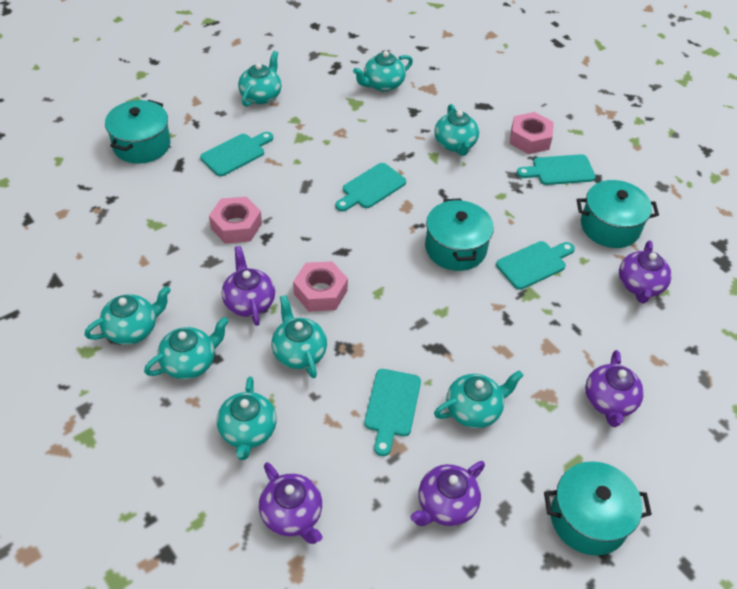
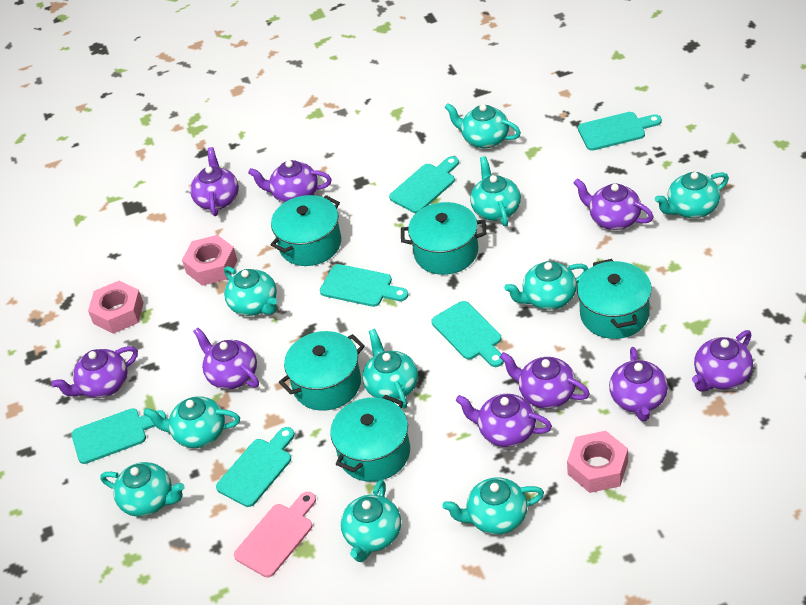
pink cutting board: none = 0 -> [234,492,316,578] = 1
purple teapot: [222,246,275,326] [259,462,322,544] [410,461,485,526] [585,350,644,427] [619,241,672,303] = 5 -> [52,346,138,398] [190,147,239,216] [193,328,259,389] [248,160,332,203] [456,394,552,447] [500,352,590,409] [573,178,653,230] [609,347,668,421] [692,330,753,392] = 9
turquoise cutting board: [200,132,273,176] [335,163,406,211] [364,369,421,456] [496,241,575,290] [517,154,596,185] = 5 -> [71,408,167,464] [216,427,295,507] [320,264,408,307] [389,156,459,213] [432,301,504,367] [578,112,662,151] = 6
turquoise pot: [105,100,170,164] [425,198,494,271] [544,461,652,555] [577,180,659,248] = 4 -> [271,195,341,266] [279,331,365,411] [330,395,410,482] [401,202,487,275] [577,259,652,339] = 5
turquoise teapot: [85,286,171,345] [144,317,229,379] [217,376,277,460] [238,51,281,107] [272,295,327,378] [353,51,413,91] [434,104,479,156] [434,370,524,428] = 8 -> [100,462,185,517] [143,396,240,448] [224,266,277,316] [341,479,401,562] [362,329,418,409] [442,477,544,535] [444,103,521,148] [470,156,521,226] [504,261,588,310] [655,172,729,218] = 10

